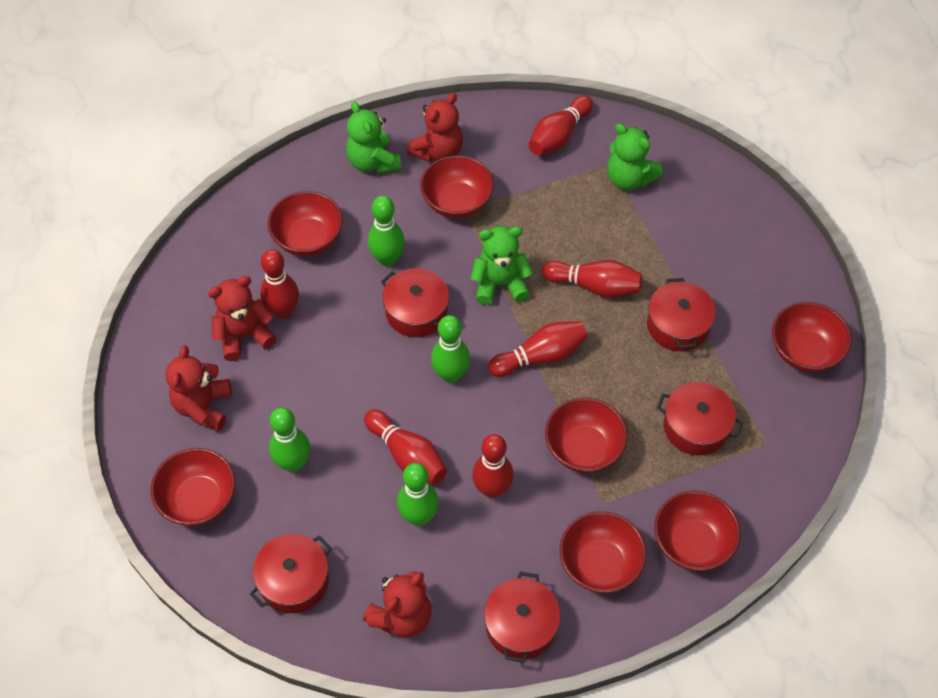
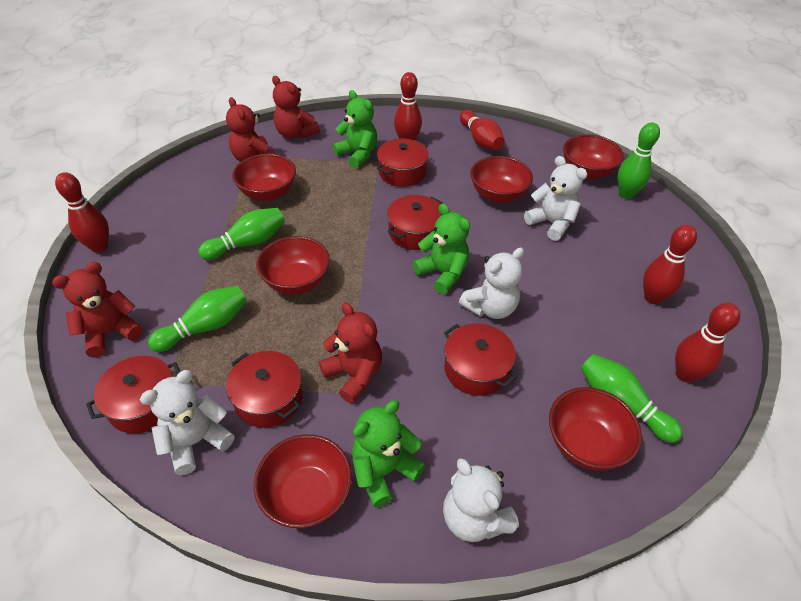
red bowl: [151,448,235,526] [268,191,343,256] [420,155,494,219] [545,397,628,473] [560,511,646,593] [654,491,741,571] [772,302,851,372] = 7 -> [232,154,296,201] [254,434,352,528] [256,236,330,295] [470,156,533,203] [549,387,642,471] [563,134,624,179] = 6
red bowling pin: [260,249,299,319] [364,409,447,485] [472,434,514,498] [488,321,588,377] [528,95,593,155] [542,260,642,298] = 6 -> [55,172,109,253] [394,72,422,140] [460,110,505,150] [643,225,697,304] [675,303,740,383] = 5
white teddy bear: none = 0 -> [140,370,235,475] [443,458,519,542] [459,248,524,319] [524,156,587,241] = 4

